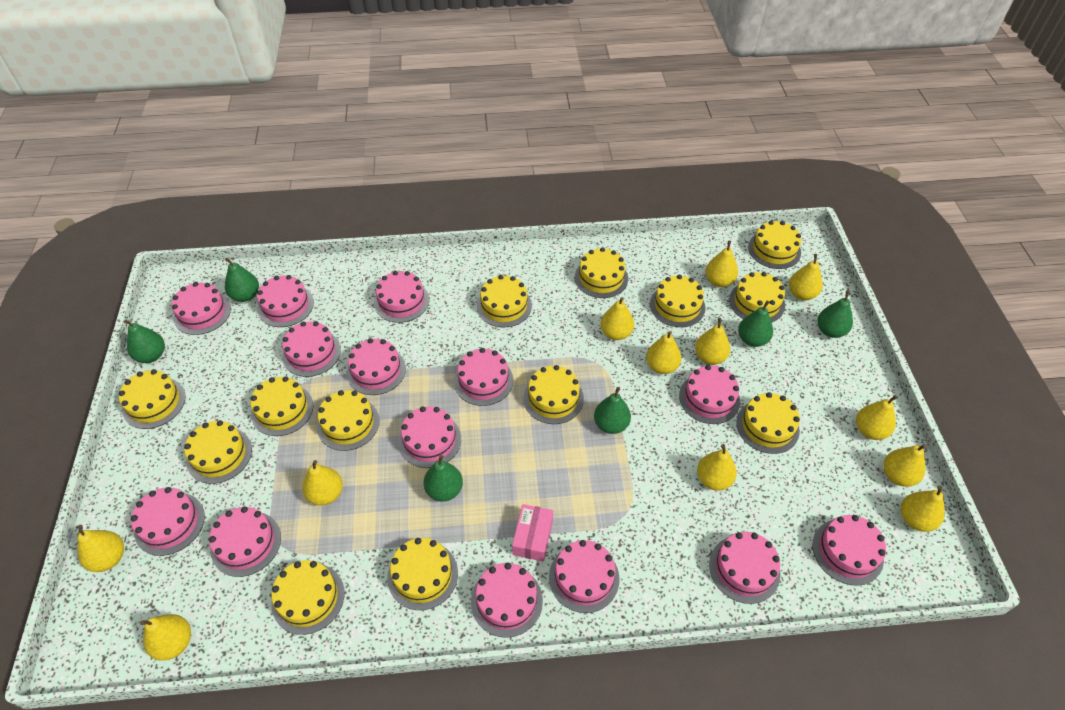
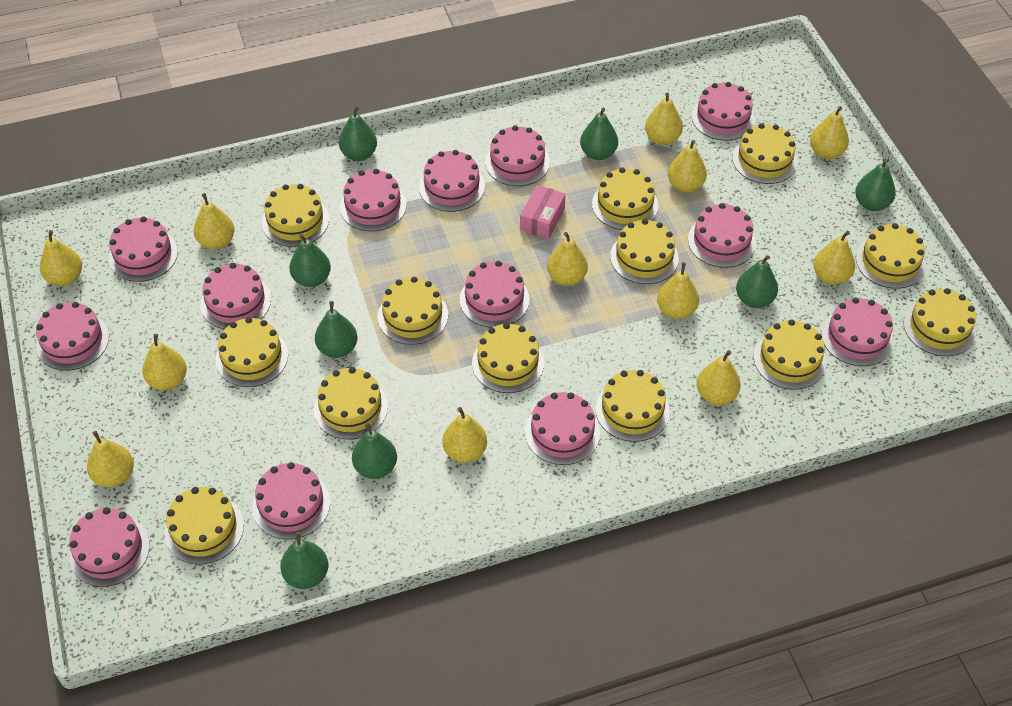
green pear: [124,320,165,363] [225,258,259,302] [424,455,463,502] [594,387,631,434] [738,301,773,347] [817,291,853,338] = 6 -> [280,532,328,589] [289,234,331,287] [315,301,357,358] [339,106,377,161] [352,423,397,479] [580,108,618,160] [736,255,778,308] [855,158,896,211] = 8
pink cake: [131,487,205,556] [171,282,231,335] [209,506,281,577] [257,275,314,327] [282,321,341,377] [346,338,406,395] [374,271,429,323] [398,406,461,468] [454,348,513,406] [471,563,543,638] [549,540,620,613] [679,365,740,424] [709,532,780,604] [812,515,886,586] = 14 -> [36,302,109,371] [69,507,150,587] [109,217,178,282] [200,263,271,329] [252,462,330,539] [340,169,406,231] [419,150,485,212] [460,261,530,327] [485,125,550,186] [525,392,600,465] [688,203,756,268] [692,82,755,141] [821,297,894,366] = 13

